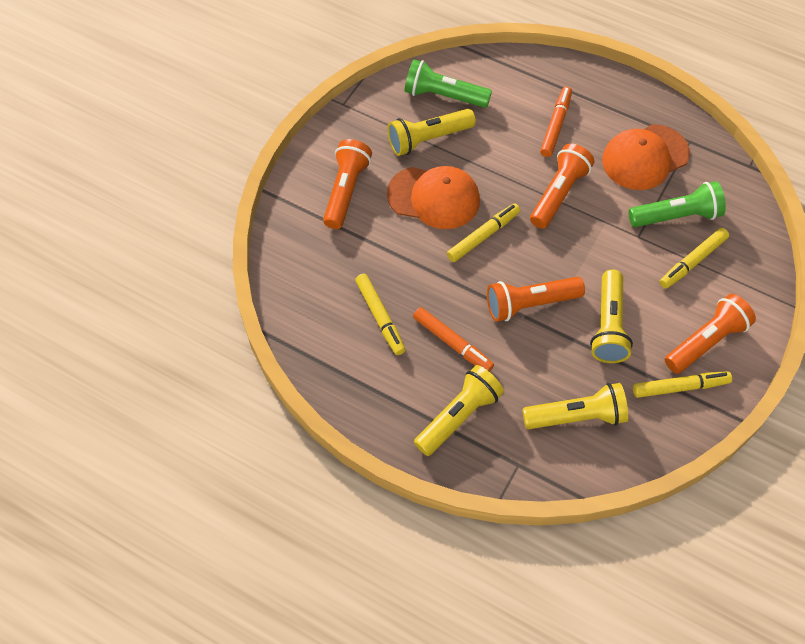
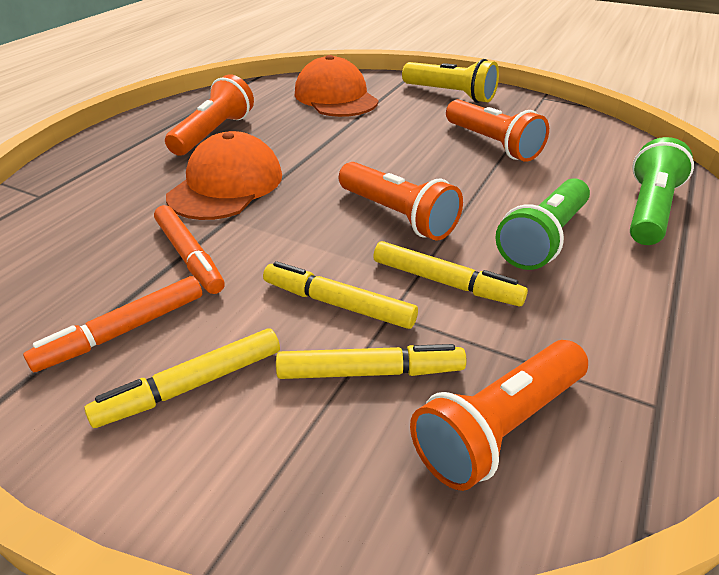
yellow flashlight: [387,109,476,156] [414,365,504,456] [522,383,628,429] [590,270,633,363] = 4 -> [402,59,499,103] = 1

